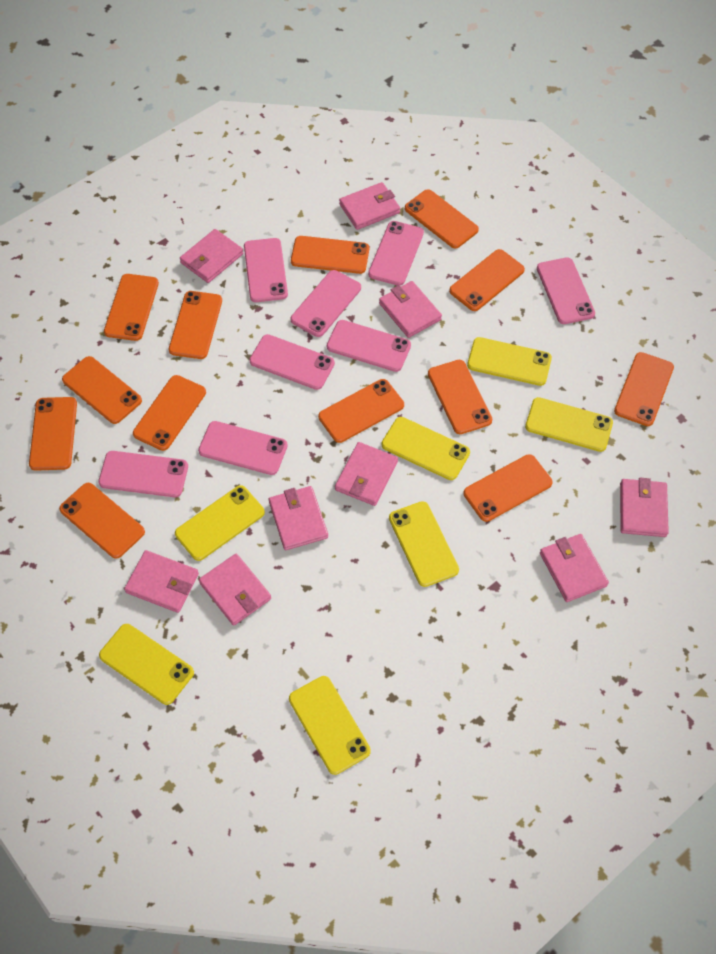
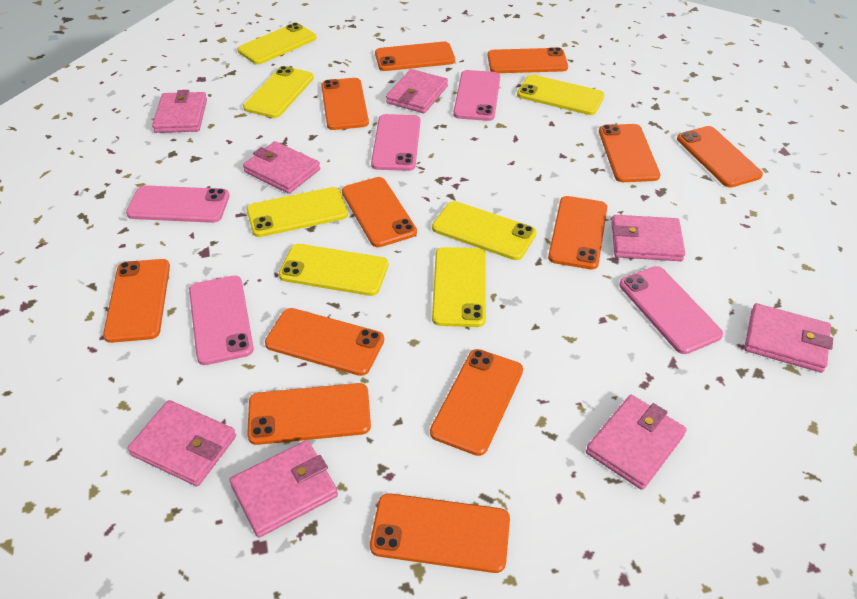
orange phone: [29,397,77,471] [59,483,145,559] [62,356,142,424] [104,274,159,341] [133,375,206,451] [169,291,222,359] [291,236,369,274] [318,379,404,443] [405,189,479,248] [428,360,492,434] [449,249,525,311] [463,454,553,522] [614,352,674,426] = 13 -> [103,259,170,343] [247,383,371,445] [265,308,384,376] [321,78,369,130] [342,177,417,247] [370,493,510,573] [375,42,455,71] [430,349,523,456] [488,47,568,73] [548,196,607,269] [599,124,660,182] [677,126,763,188] = 12
pink phone: [98,451,188,497] [198,421,288,475] [244,238,288,302] [249,334,335,390] [291,270,361,337] [327,320,411,372] [368,221,424,286] [537,257,595,324] = 8 -> [126,185,229,223] [189,276,254,365] [371,114,420,171] [453,70,500,121] [619,266,723,354] = 5
pink wallet: [124,550,199,613] [180,229,243,283] [199,554,271,626] [269,486,328,550] [335,442,398,506] [339,182,400,230] [379,281,442,338] [540,534,609,602] [620,478,669,537] = 9 -> [127,400,236,486] [152,90,207,133] [230,440,338,538] [243,141,320,194] [386,69,448,113] [586,395,687,490] [611,215,685,261] [744,303,833,373] = 8

